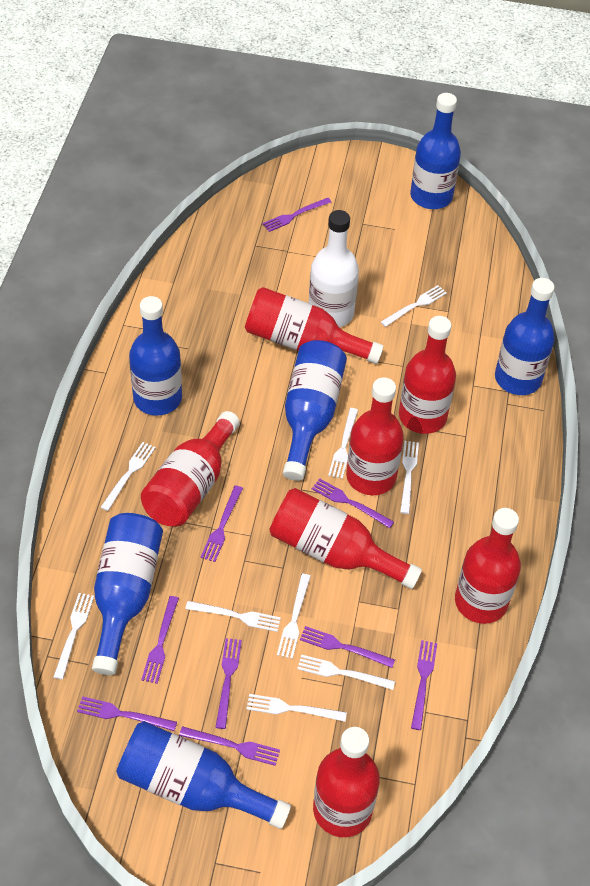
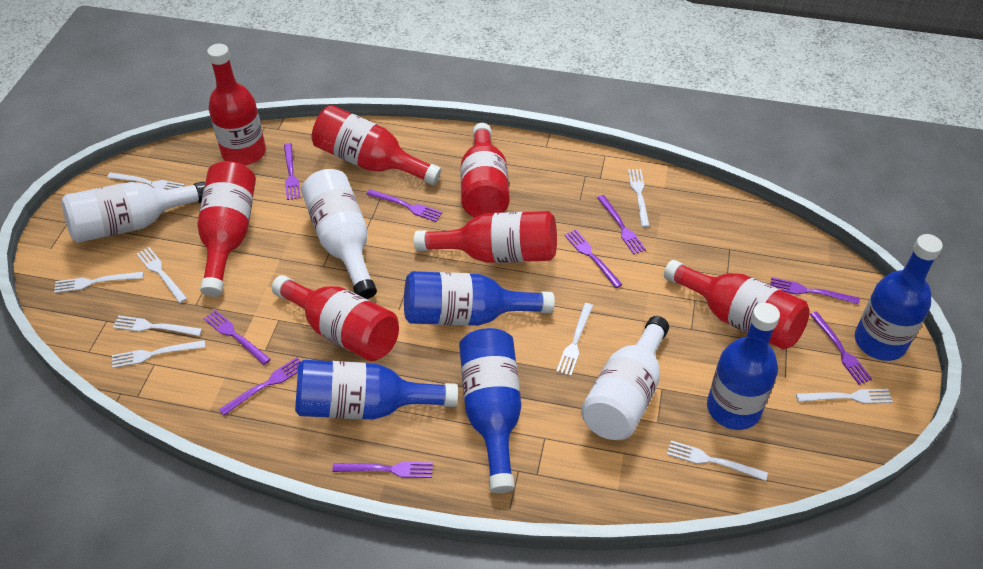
blue bottle: [92,513,163,675] [116,721,291,829] [129,296,182,416] [283,340,347,481] [410,93,461,209] [495,278,555,395] = 6 -> [295,360,458,420] [404,271,555,326] [459,328,521,493] [707,303,780,430] [855,234,943,361] = 5
white bottle: [309,210,359,328] = 1 -> [62,182,205,243] [301,169,377,299] [581,316,669,440] = 3

